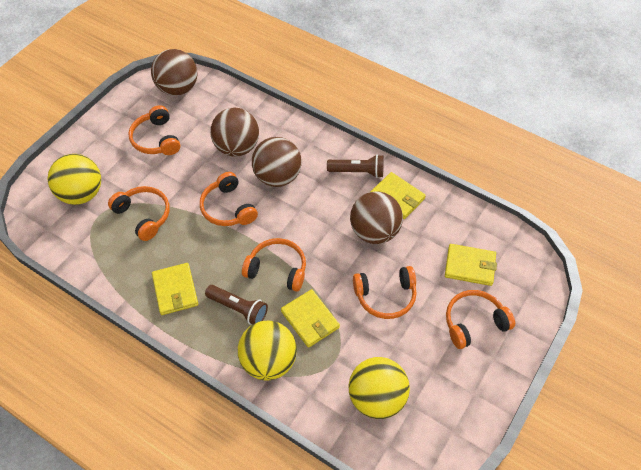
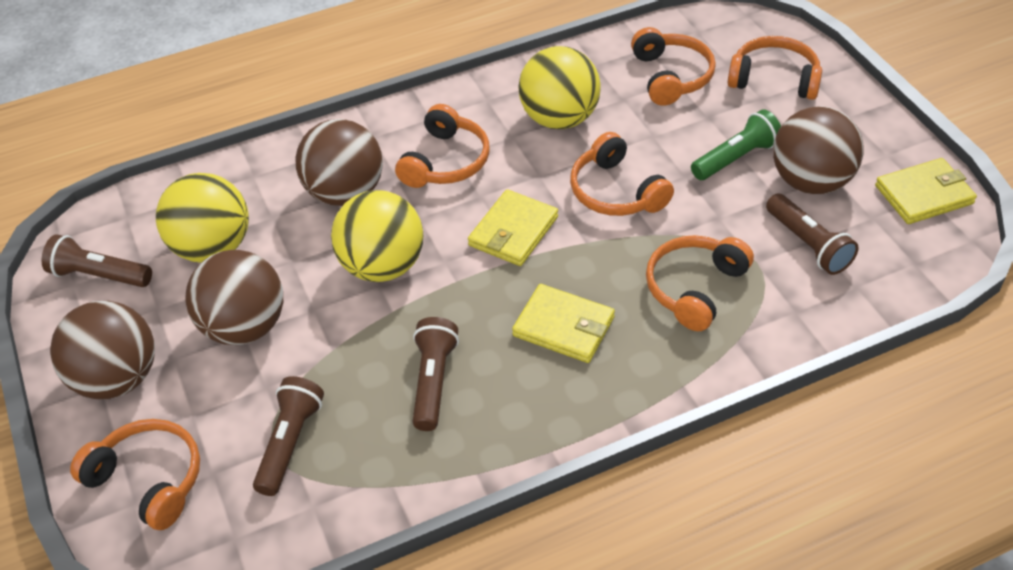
brown flashlight: [205,285,268,325] [327,155,384,178] = 2 -> [42,235,152,287] [253,376,324,496] [413,317,459,431] [766,194,859,275] = 4
green flashlight: none = 0 -> [691,109,781,180] = 1
yellow wallet: [152,263,198,315] [281,289,340,348] [371,172,426,219] [445,244,497,286] = 4 -> [468,189,558,266] [512,284,615,363] [875,158,977,224] = 3

